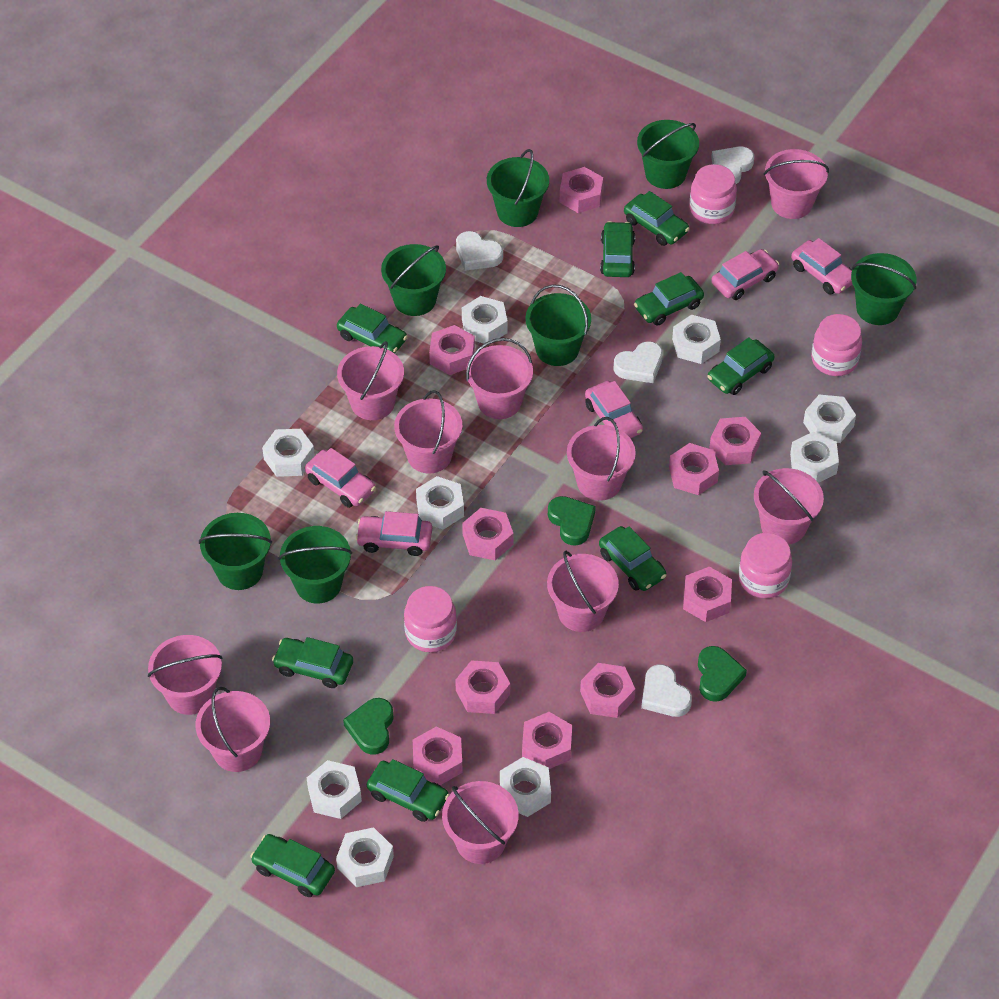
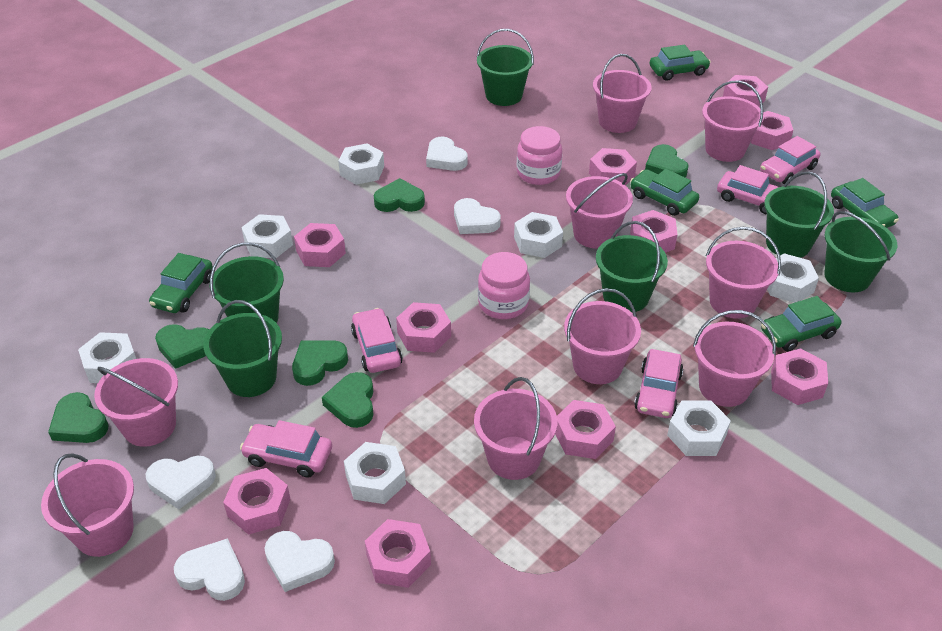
green bucket: [199,513,272,590] [278,526,352,603] [381,244,446,316] [487,149,549,227] [525,284,591,366] [637,120,699,189] [851,253,917,325] = 7 -> [203,300,282,397] [210,243,284,323] [477,29,534,106] [596,221,668,312] [764,171,834,258] [824,211,897,293] = 6
green car: [250,834,335,897] [272,637,353,688] [337,304,407,354] [367,759,449,822] [599,526,666,591] [600,221,635,277] [624,191,689,246] [634,272,704,326] [707,337,775,395] = 9 -> [149,253,213,313] [630,169,699,216] [650,44,711,81] [761,296,841,352] [831,178,899,228] = 5
green heart: [343,698,394,755] [548,496,596,546] [698,646,747,702] = 3 -> [48,392,109,443] [155,324,209,369] [292,340,348,386] [322,372,374,428] [374,178,425,212] [645,144,689,178] = 6
pink bucket: [148,635,223,715] [196,687,270,772] [337,341,404,420] [394,390,462,474] [442,781,519,864] [466,338,533,419] [547,551,619,632] [567,417,636,501] [754,468,824,545] [764,149,829,219] = 10 -> [41,453,134,557] [94,358,178,447] [474,377,557,480] [564,288,641,384] [566,173,633,249] [593,54,652,133] [693,310,776,407] [702,80,764,162] [706,227,781,319] = 9
pink jar: [404,586,457,653] [690,164,737,224] [738,533,792,598] [811,314,862,376] = 4 -> [478,252,530,319] [517,126,562,185] = 2
white heart: [456,231,503,271] [614,341,663,383] [641,664,692,717] [711,147,754,184] = 4 -> [146,456,216,509] [174,538,245,601] [264,531,335,592] [426,137,467,171] [454,198,501,234] = 5
white nut: [262,429,315,477] [307,760,362,819] [336,827,394,887] [416,476,464,530] [462,296,508,344] [500,757,551,817] [672,315,721,364] [790,432,839,483] [803,395,856,443] = 9 -> [78,332,136,383] [241,214,293,258] [338,143,384,185] [344,442,406,504] [514,212,563,258] [667,400,731,456] [767,253,819,303] = 7

